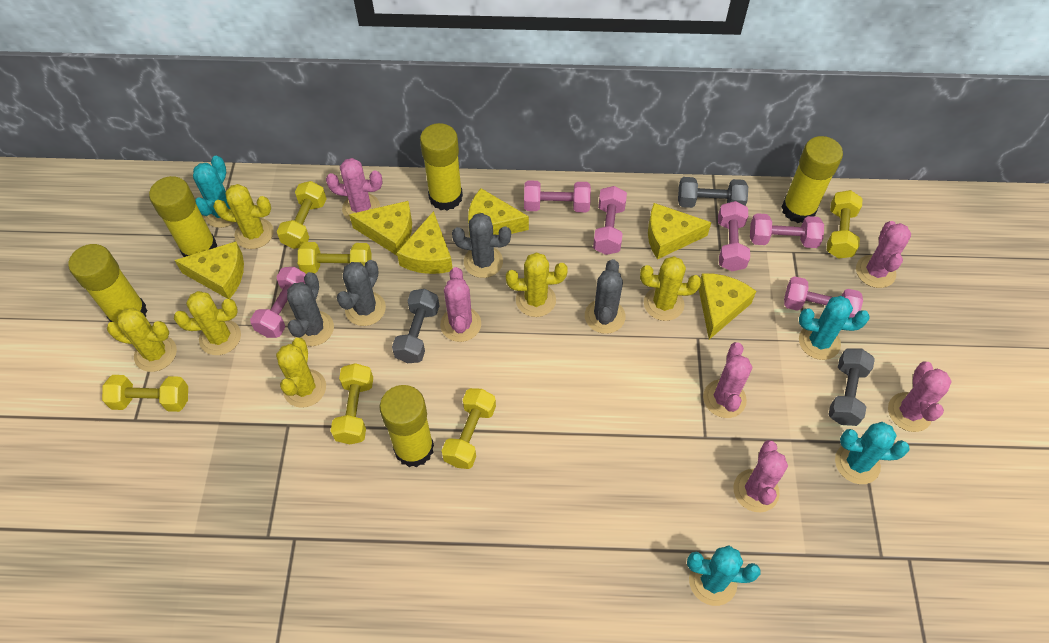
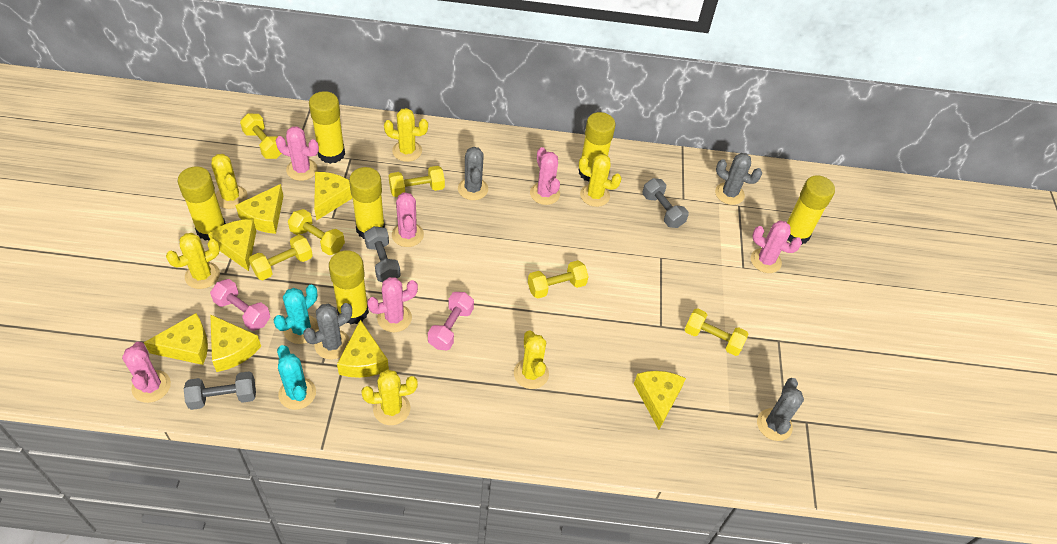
pink dumbbell: [250,267,306,338] [524,181,591,212] [593,186,627,255] [718,201,750,271] [750,213,824,248] [784,276,863,318] = 6 -> [210,279,270,331] [428,292,474,350] = 2
turquoise cactus: [193,156,235,228] [687,545,760,606] [799,296,869,360] [835,422,910,484] = 4 -> [274,285,319,344] [277,345,316,410] = 2
yellow cheese: [174,241,244,299] [349,201,412,255] [397,211,453,274] [468,188,529,235] [648,203,712,259] [699,273,756,339] = 6 -> [144,313,208,365] [208,219,256,271] [210,314,261,372] [235,184,284,234] [314,172,353,220] [337,320,389,378] [634,371,686,430] = 7
yellow glue stick: [69,244,148,322] [149,176,217,257] [379,385,434,467] [420,123,463,211] [782,136,843,223] = 5 -> [177,166,226,240] [309,91,345,164] [329,250,369,324] [349,167,385,239] [579,112,616,182] [787,175,835,245] = 6

